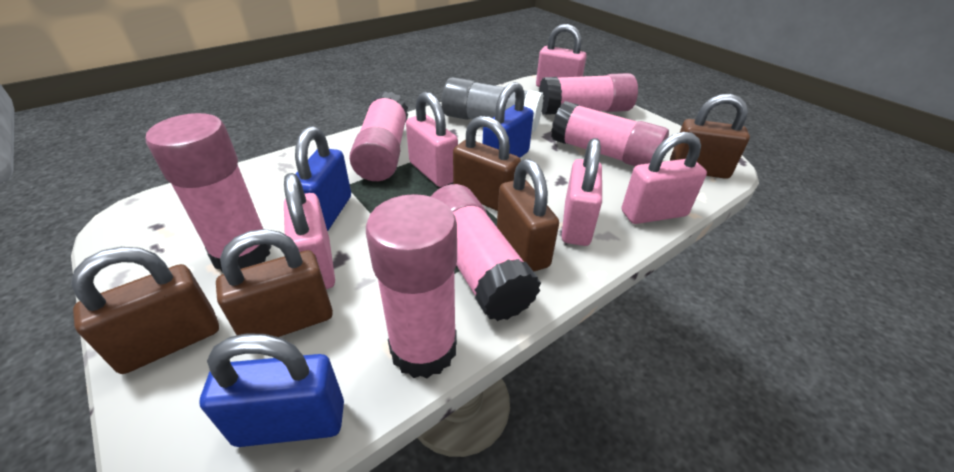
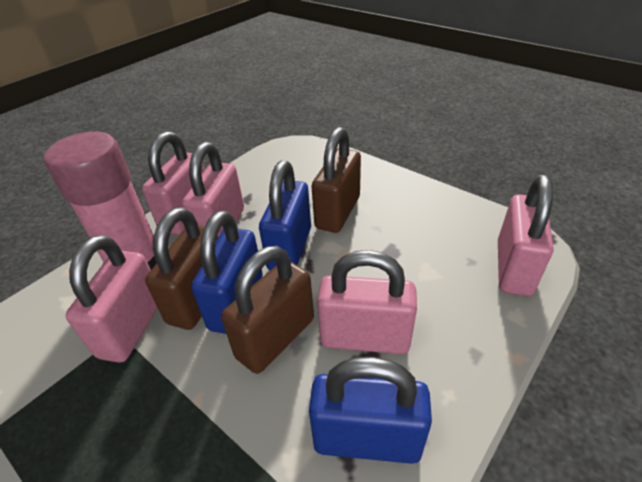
brown padlock: [71,247,219,374] [216,229,333,337] [453,116,521,211] [497,159,559,272] [670,94,750,179] = 5 -> [145,207,218,330] [221,246,314,374] [311,127,361,233] = 3
grey glue stick: [442,77,543,132] = 1 -> none = 0
pink glue stick: [146,113,272,273] [349,91,408,181] [366,194,457,378] [431,184,541,321] [539,73,638,115] [551,101,669,166] = 6 -> [44,131,157,270] = 1

